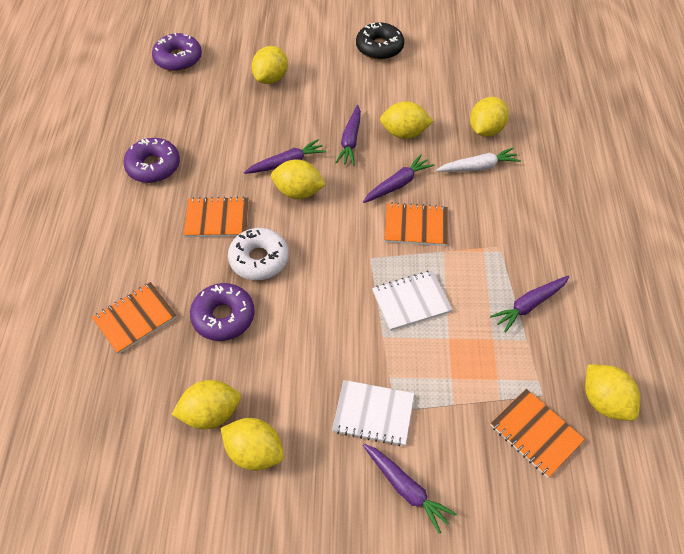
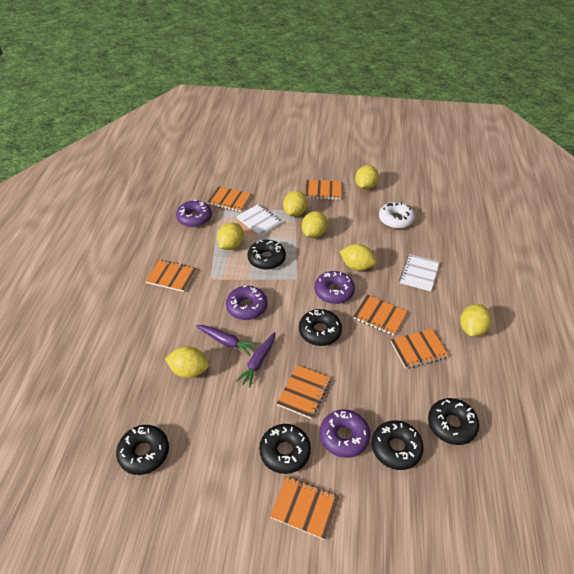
black donut: [356,23,404,60] = 1 -> [116,425,169,475] [248,240,286,270] [259,424,311,474] [299,309,342,346] [372,420,424,470] [428,398,479,445] = 6
orange notebook: [92,282,177,354] [184,196,249,237] [385,202,448,246] [491,389,585,478] = 4 -> [145,260,197,292] [207,186,251,212] [270,476,339,540] [277,365,331,419] [305,180,341,200] [353,295,408,336] [391,329,449,369] = 7
purple carrot: [244,139,326,174] [335,105,361,166] [363,154,434,203] [363,444,457,534] [490,275,569,332] = 5 -> [196,325,257,356] [236,332,276,388] = 2
purple donut: [123,138,180,183] [152,33,202,71] [190,283,255,341] = 3 -> [176,200,212,227] [226,285,267,320] [314,271,355,304] [320,409,370,458] = 4
white carrot: [436,147,521,172] = 1 -> none = 0

